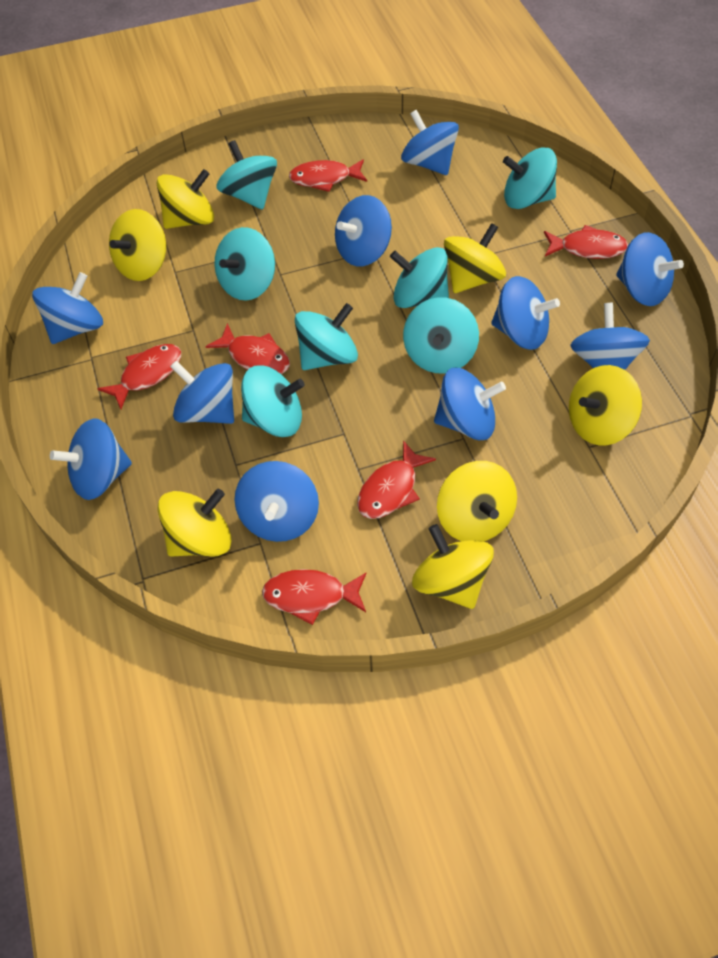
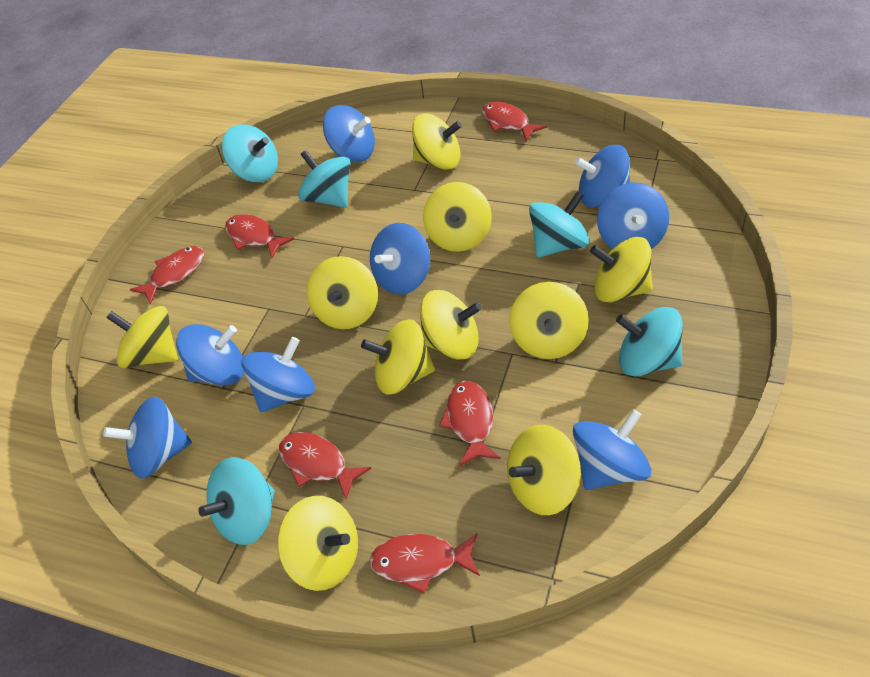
blue spinning top: [32,272,103,344] [50,418,132,500] [170,360,234,424] [234,461,319,542] [335,195,392,266] [401,110,459,175] [434,368,506,440] [491,276,560,350] [570,303,650,370] [616,232,684,306] = 10 -> [103,396,192,479] [176,324,244,385] [241,337,315,413] [323,105,375,162] [370,223,430,295] [573,409,651,490] [574,145,630,207] [597,183,669,249] = 8
turquoise spinning top: [214,227,275,301] [216,140,277,210] [241,365,305,437] [295,303,358,370] [390,247,449,308] [403,297,479,374] [503,148,557,209] = 7 -> [198,457,275,545] [222,124,278,182] [298,150,351,208] [529,191,590,257] [616,307,683,376] = 5
yellow spinning top: [109,209,166,281] [157,169,214,229] [158,489,232,557] [412,524,494,609] [437,461,517,541] [444,223,506,293] [569,365,642,445] = 7 -> [106,306,178,368] [278,496,358,591] [307,256,378,329] [361,319,435,394] [412,114,462,170] [420,290,482,360] [423,182,492,252] [507,425,581,515] [509,282,589,359] [590,237,653,302] = 10

